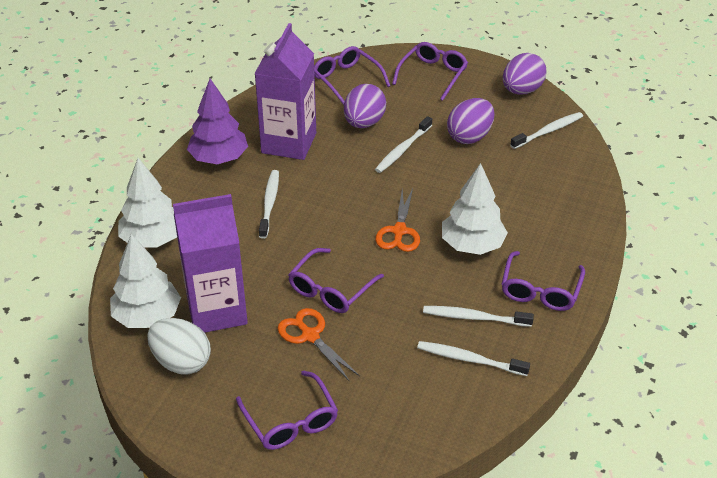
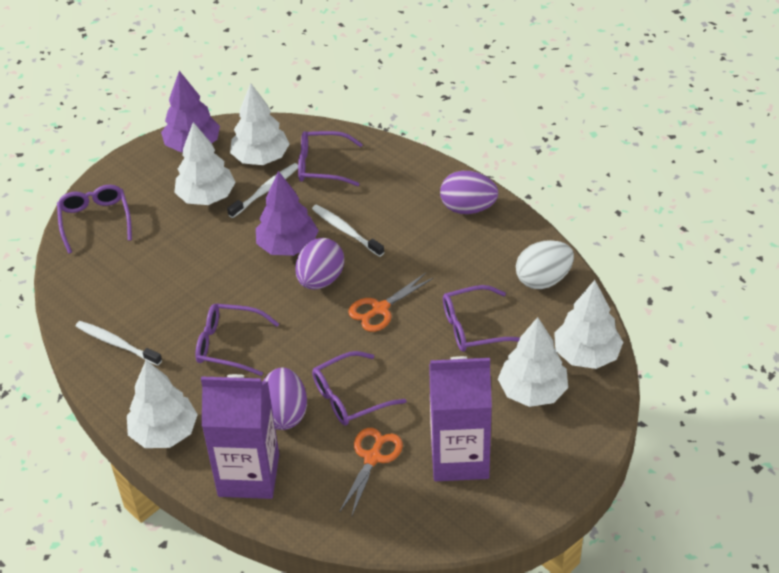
purple tree: [187,79,248,164] = 1 -> [161,71,220,152] [256,171,319,256] = 2
white toothbrush: [259,170,279,239] [375,116,432,173] [417,341,530,376] [423,306,534,327] [510,112,583,149] = 5 -> [75,321,162,366] [227,163,298,218] [312,205,384,257] = 3
white tree: [110,234,181,328] [118,158,177,248] [442,163,508,255] = 3 -> [127,360,198,448] [174,122,236,205] [230,83,290,165] [498,317,568,407] [554,280,623,369] = 5

